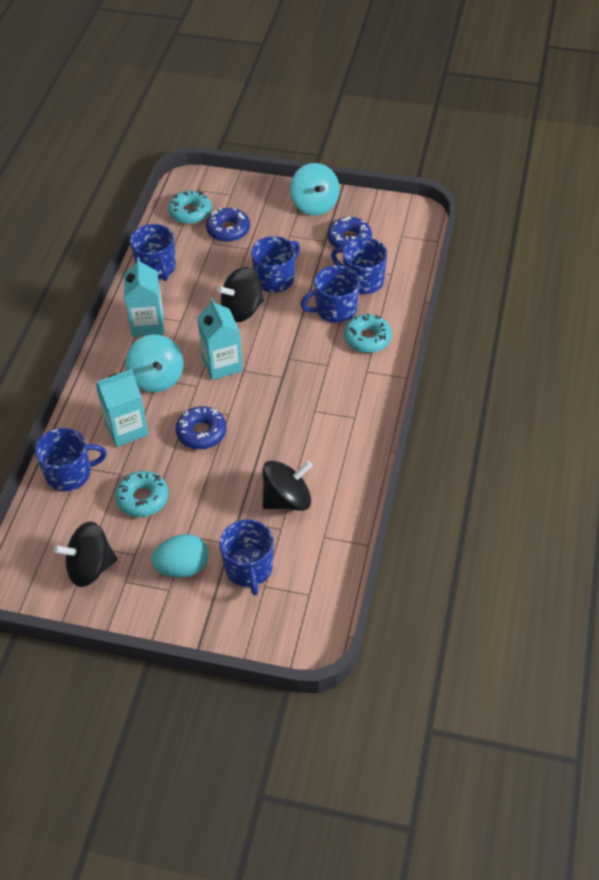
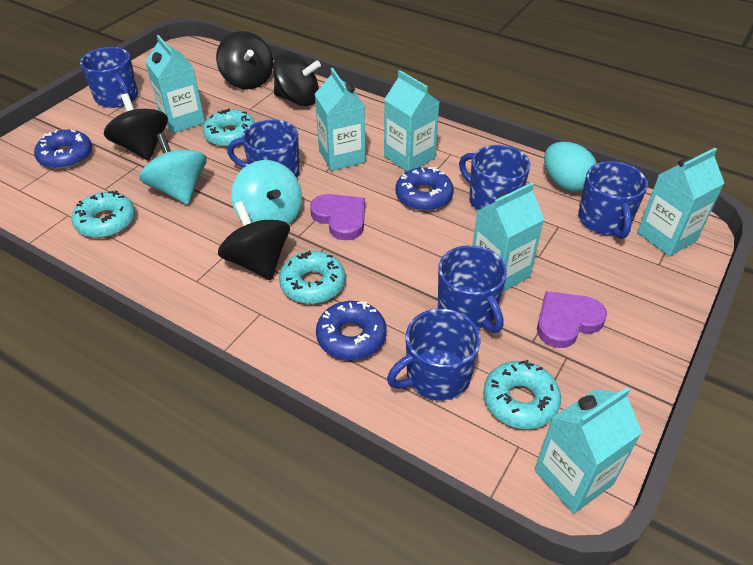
black spinning top: [54,522,117,587] [217,267,264,322] [262,460,312,511] = 3 -> [104,93,168,161] [216,31,273,89] [218,201,290,280] [273,52,321,106] = 4
purple heart: none = 0 -> [310,194,365,240] [537,291,607,348] = 2
turquoise carton: [96,369,148,447] [124,257,164,337] [197,298,243,380] = 3 -> [145,35,205,133] [315,68,365,171] [384,70,439,172] [472,183,544,292] [534,387,642,514] [637,148,724,257] = 6
turquoise donut: [115,471,168,517] [168,190,212,224] [344,314,392,353] = 3 -> [72,191,135,238] [203,109,255,147] [279,251,345,304] [483,359,561,429] = 4

